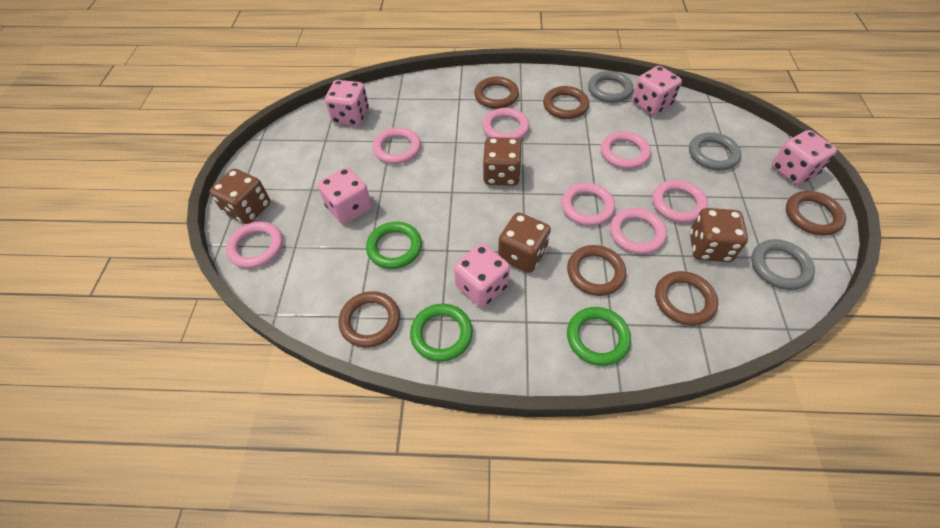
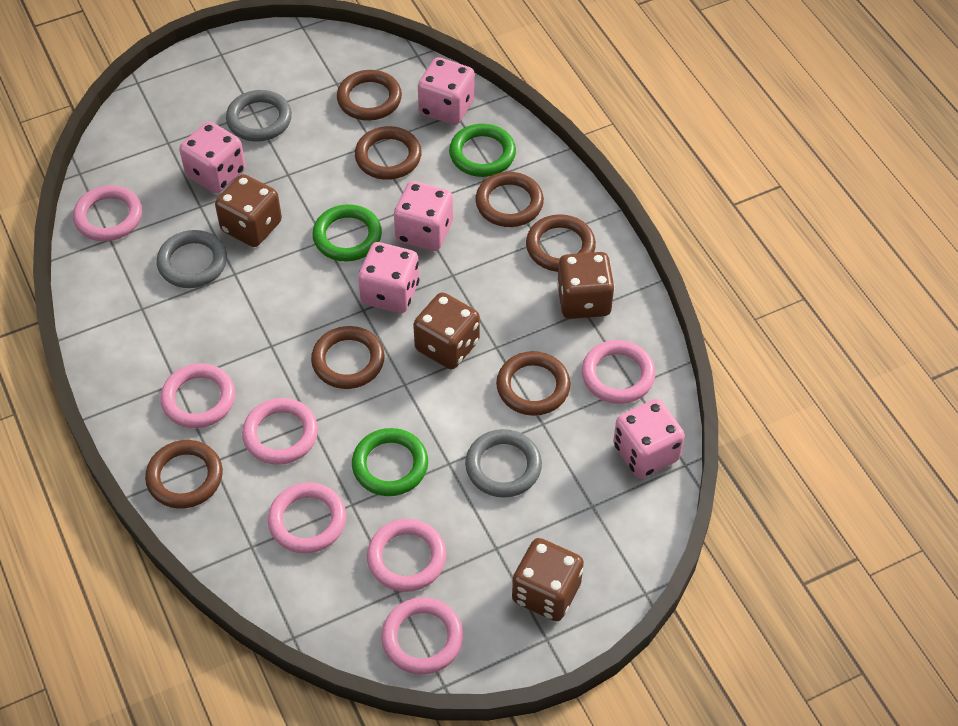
brown ring: [339,291,400,348] [474,77,519,109] [543,86,589,119] [567,245,626,296] [655,271,718,326] [786,191,846,236] = 6 -> [145,440,223,509] [311,326,385,389] [337,70,402,121] [355,126,422,180] [475,172,544,227] [496,351,571,416] [526,214,596,272] = 7

